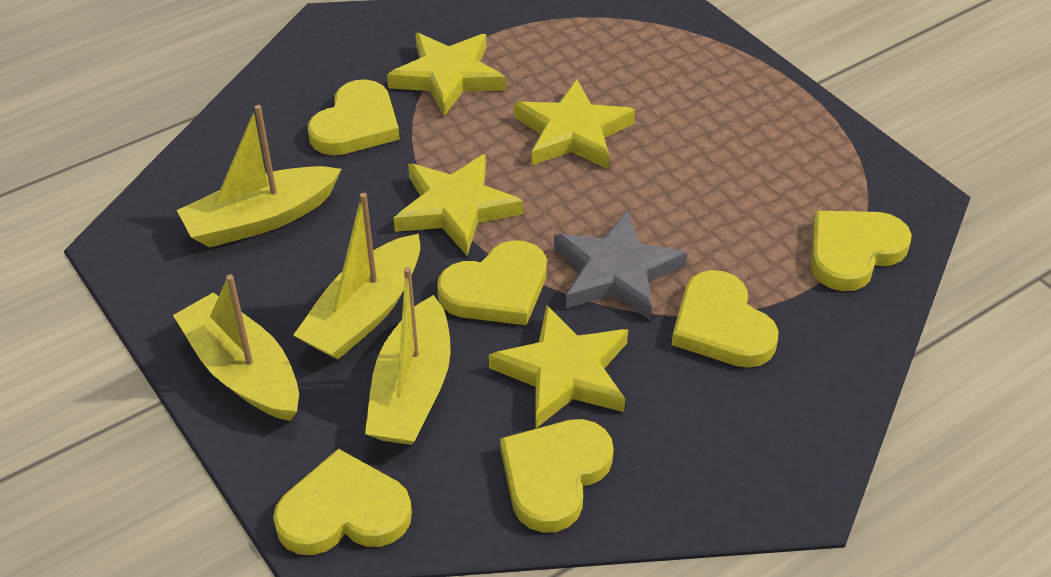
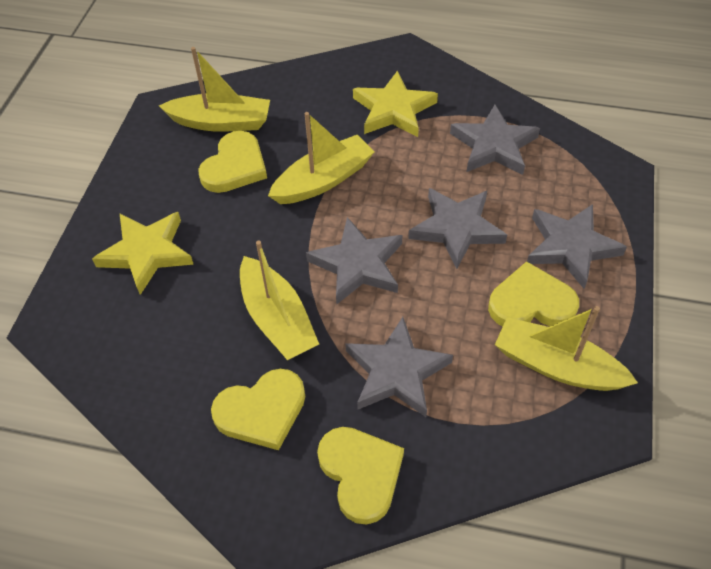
grey star: [554,211,687,321] = 1 -> [306,217,402,304] [345,317,453,417] [408,188,507,269] [450,105,540,175] [527,204,627,288] = 5
yellow heart: [273,449,412,555] [308,79,400,155] [437,240,547,325] [500,419,614,533] [671,270,779,368] [811,211,912,291] = 6 -> [198,131,267,193] [211,369,305,450] [317,427,404,525] [488,261,579,326] = 4
yellow star: [387,33,506,116] [394,154,523,255] [489,305,628,428] [514,79,635,170] = 4 -> [92,212,194,295] [353,70,438,137] = 2

